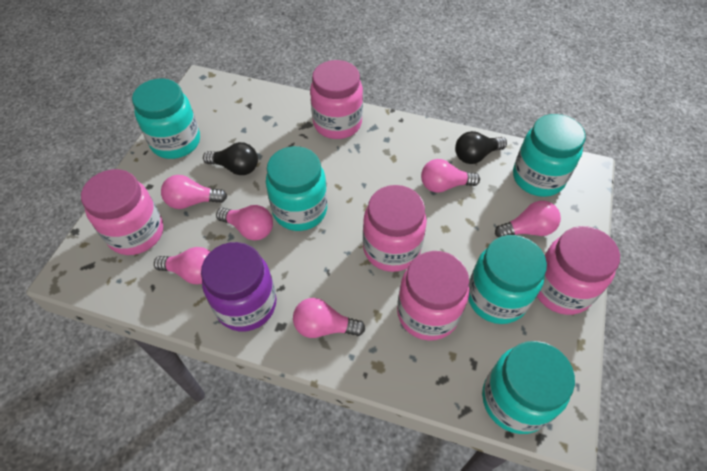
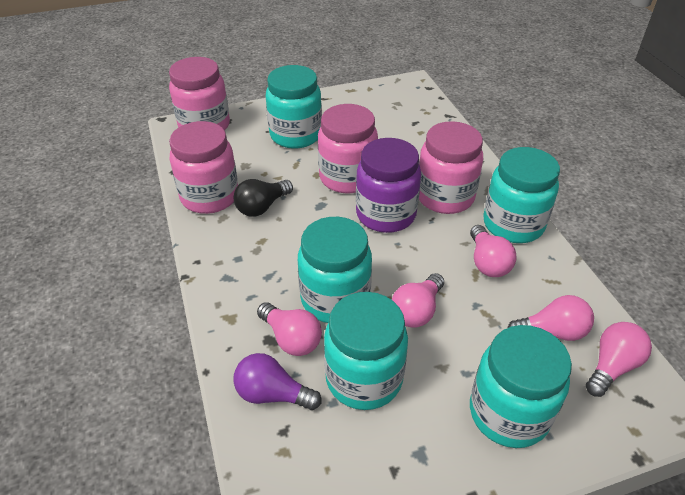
black light bulb: [203,142,258,175] [455,131,507,164] = 2 -> [234,179,293,217] = 1
pink jar: [81,169,163,255] [310,60,363,139] [363,185,427,272] [397,251,469,341] [537,226,620,315] = 5 -> [169,57,230,131] [169,121,238,214] [318,104,378,193] [419,121,483,214] = 4
pink light bulb: [154,247,210,284] [161,175,227,209] [216,205,273,241] [293,298,365,338] [421,159,480,193] [495,201,561,238] = 6 -> [257,302,322,356] [392,273,444,328] [470,225,516,277] [508,295,594,341] [586,322,652,397] = 5
purple light bulb: none = 0 -> [234,353,322,410] = 1

